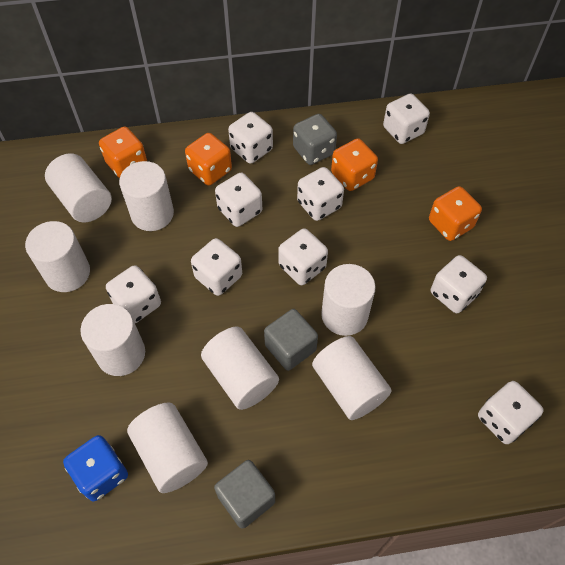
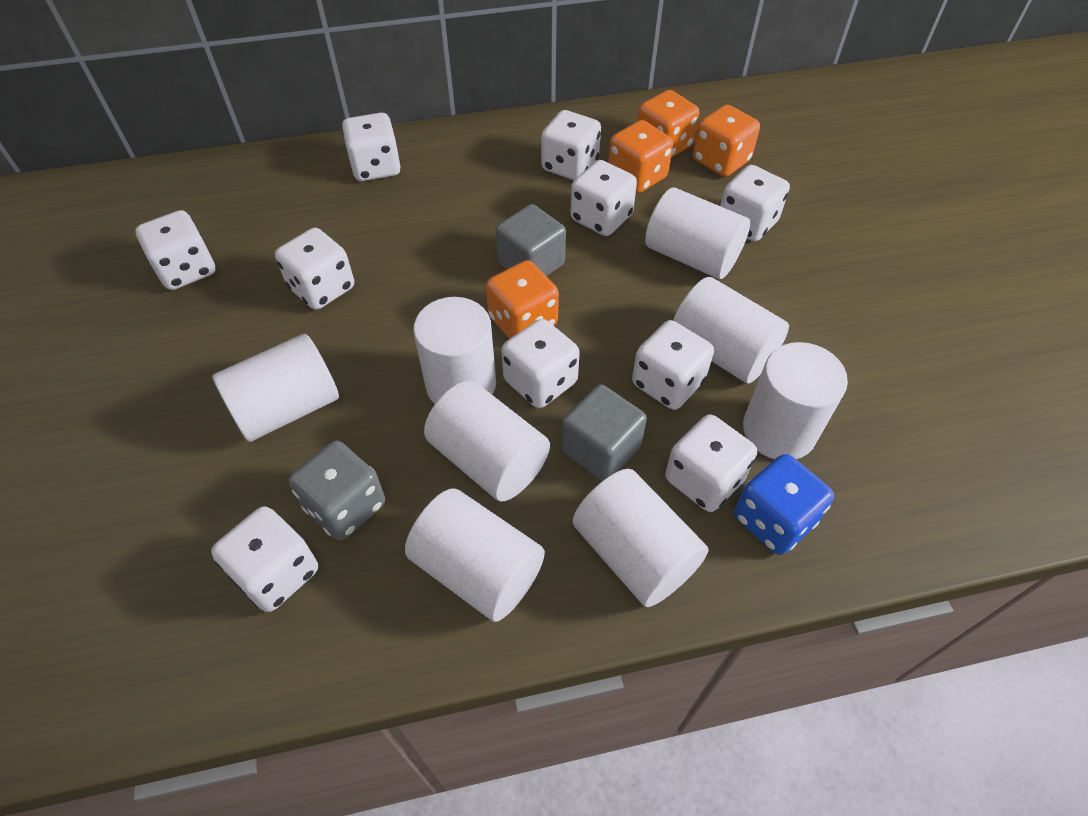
white dice: [106,265,161,323] [191,238,242,296] [215,173,262,227] [228,112,273,164] [278,228,328,285] [297,167,344,221] [383,94,430,144] [431,255,487,313] [478,381,544,444] = 9 -> [135,210,216,290] [211,506,318,612] [275,228,354,310] [342,113,401,181] [501,319,580,408] [541,110,601,180] [570,160,637,236] [632,320,714,410] [665,414,757,512] [720,165,790,242] = 10

